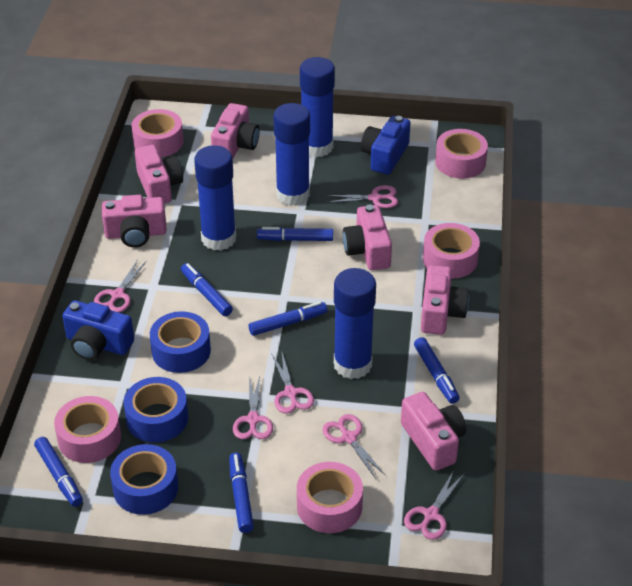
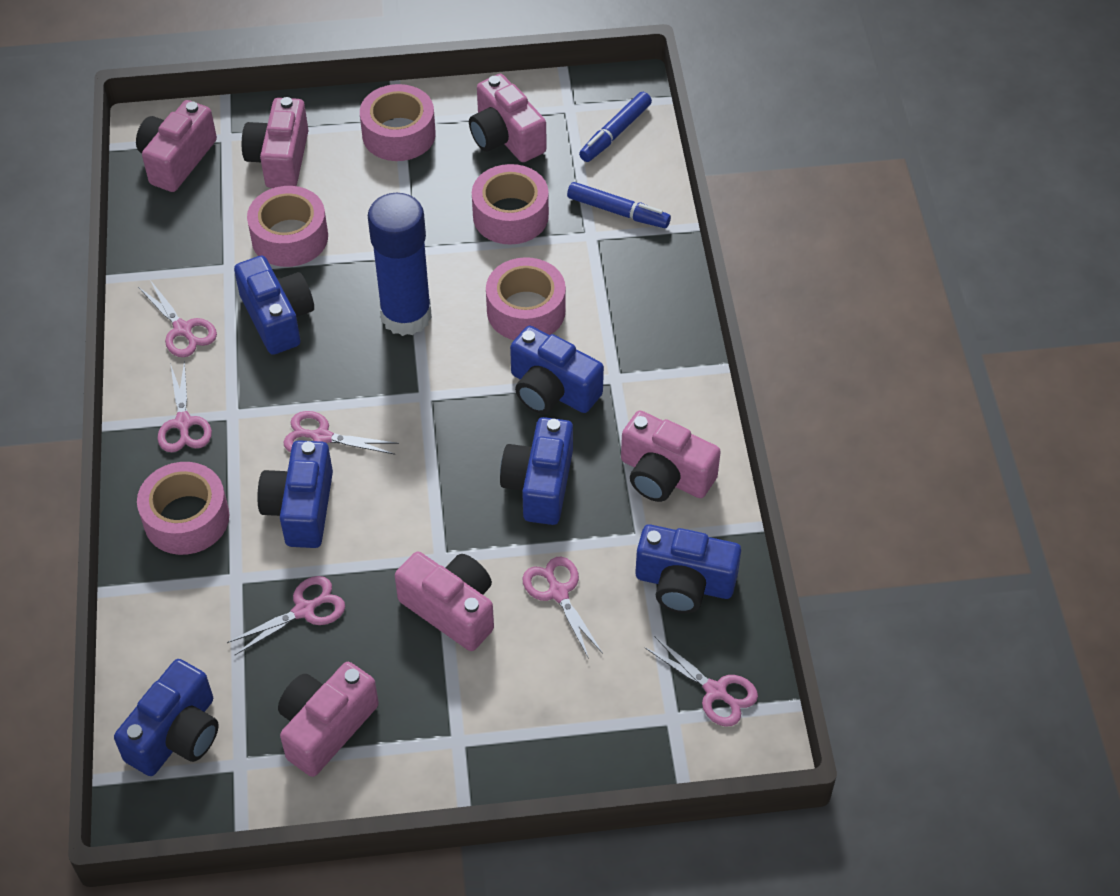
blue camera: [62,300,134,360] [361,116,411,175] = 2 -> [114,659,219,776] [234,255,314,355] [257,440,333,548] [500,417,573,525] [510,326,604,414] [635,524,741,613] = 6
blue glue stick: [194,145,236,251] [273,103,310,206] [300,57,335,157] [334,268,376,379] = 4 -> [368,193,432,336] = 1
blue marker: [34,437,83,507] [181,263,233,316] [229,453,254,533] [248,302,327,336] [257,227,333,241] [414,337,459,404] = 6 -> [567,182,671,228] [579,92,652,162] = 2
blue tape: [110,444,178,515] [124,377,188,443] [150,311,211,373] = 3 -> none = 0

